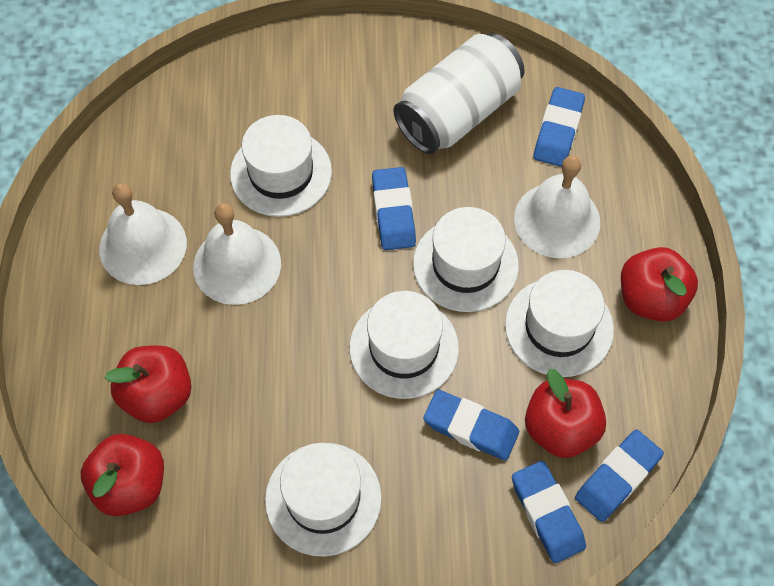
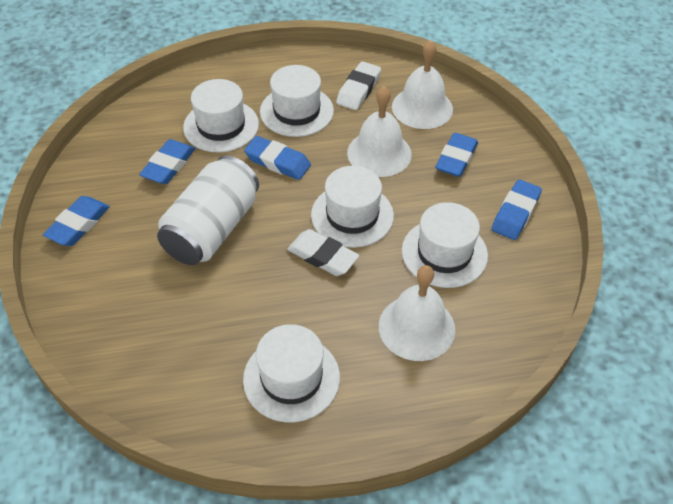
red apple: [81,434,164,516] [104,345,192,423] [525,369,606,458] [621,247,698,322] = 4 -> none = 0
white eraser: none = 0 -> [287,229,359,276] [336,61,381,110] = 2

